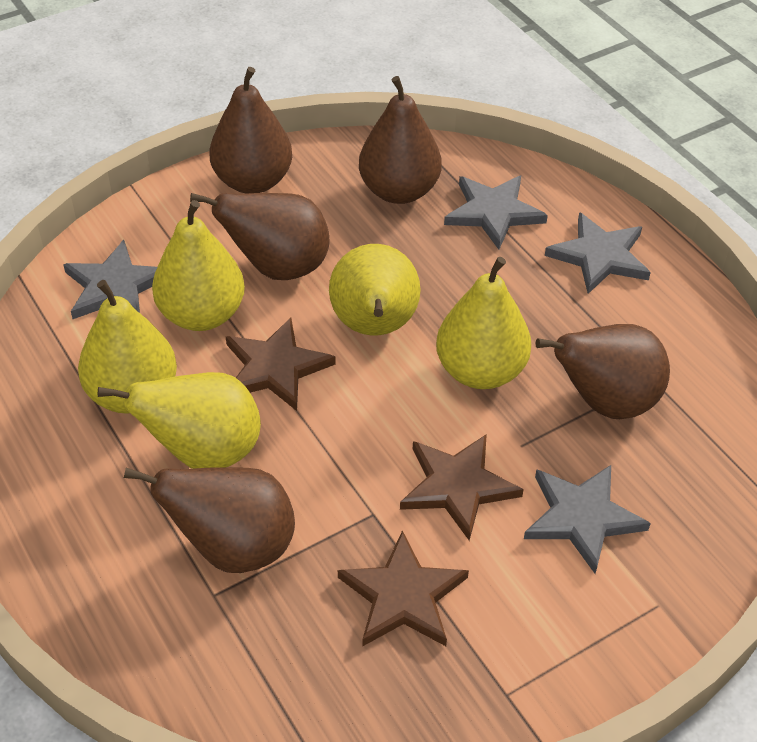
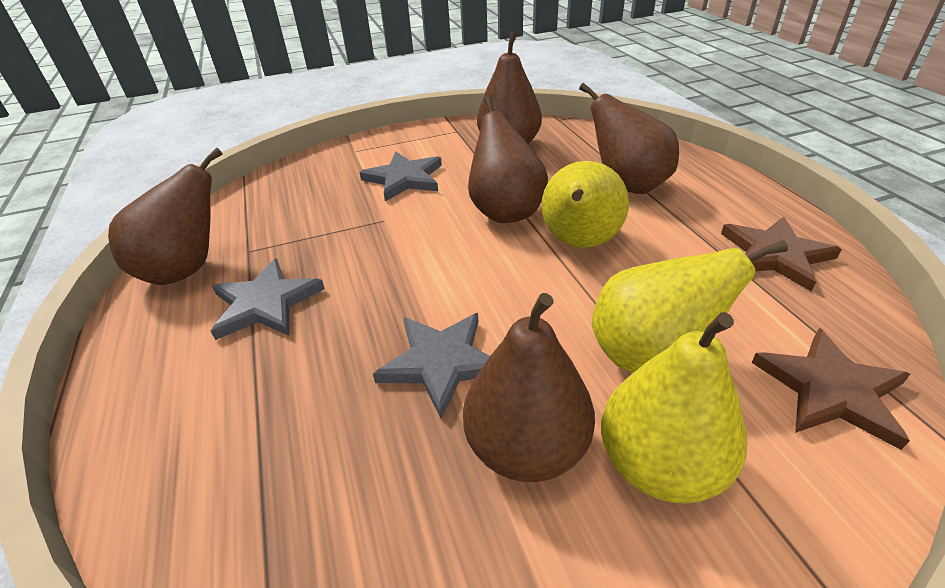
brown star: [226,318,336,411] [338,530,469,647] [400,434,524,541] = 3 -> [721,217,842,292] [751,328,910,450] = 2
grey star: [63,240,157,319] [444,175,548,250] [524,465,651,574] [545,212,651,294] = 4 -> [211,258,325,340] [359,152,442,201] [373,313,490,419] = 3
yellow pear: [78,280,177,414] [98,372,261,469] [152,200,245,331] [329,244,421,336] [436,257,531,389] = 5 -> [541,161,629,248] [592,240,788,372] [601,312,747,504] = 3

